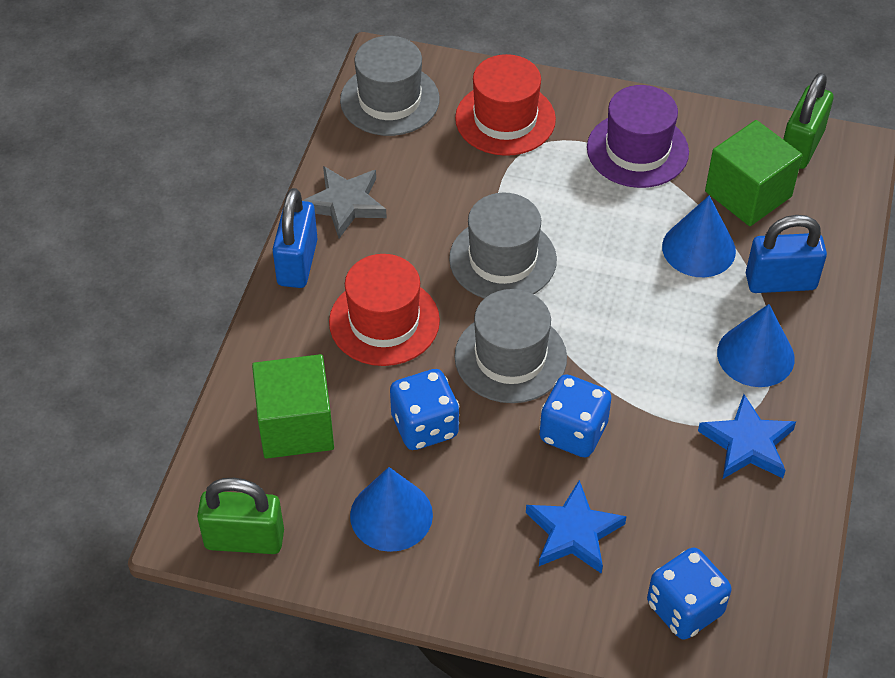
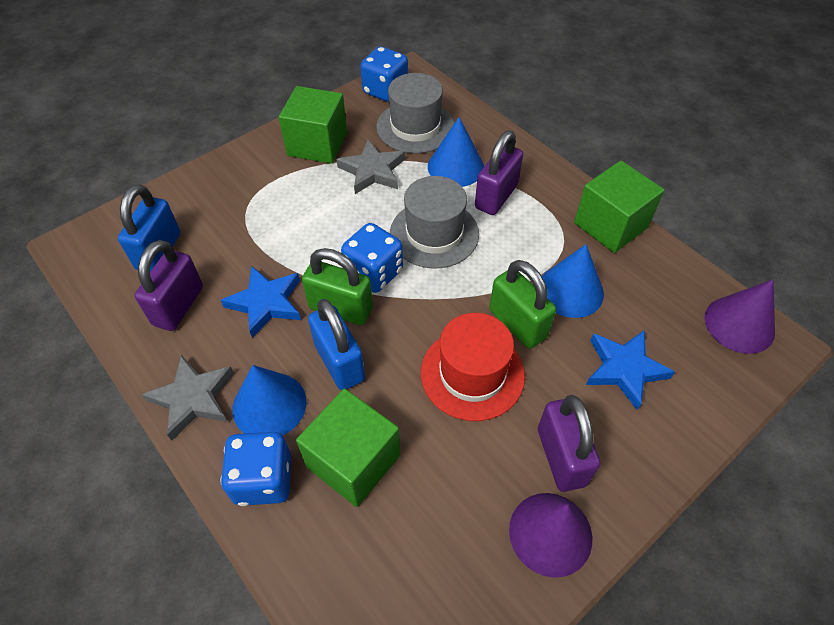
green cube: [252,354,334,459] [705,120,803,226] = 2 -> [279,86,347,164] [296,389,400,507] [574,161,664,253] = 3
grey hat: [340,36,440,136] [449,193,557,299] [454,289,567,403] = 3 -> [376,73,454,153] [390,176,479,269] = 2
grey star: [302,166,387,238] = 1 -> [142,355,234,441] [336,139,405,194] = 2
purple cone: none = 0 -> [509,493,592,578] [705,280,775,354] = 2
purple hat: [587,85,689,188] = 1 -> none = 0
purple padlock: none = 0 -> [135,240,203,331] [475,130,523,215] [538,395,600,492] = 3
red hat: [329,254,440,366] [455,54,556,156] = 2 -> [421,313,525,421] = 1

